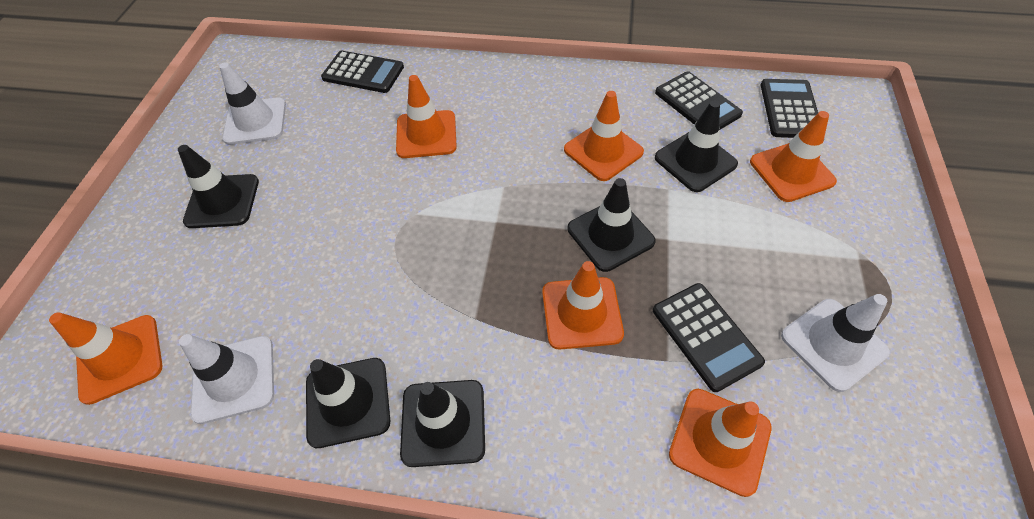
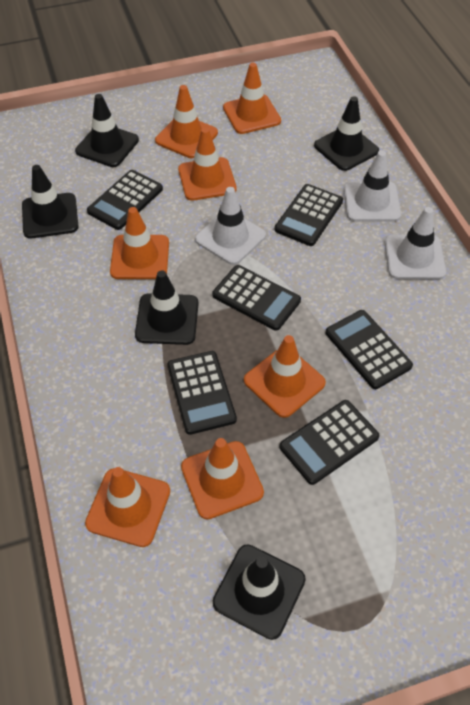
black calculator: [321,51,404,93] [653,283,765,392] [655,71,743,129] [761,79,818,138] = 4 -> [87,170,163,230] [168,351,237,435] [212,265,301,331] [274,184,343,246] [279,400,380,485] [326,310,413,389] = 6
orange traffic cone: [49,312,162,405] [396,75,457,158] [542,261,624,349] [564,91,644,181] [669,389,772,497] [750,111,837,202] = 6 -> [85,467,170,547] [110,207,169,279] [155,85,218,158] [178,128,237,201] [181,438,264,519] [223,63,281,134] [244,335,326,418] = 7

